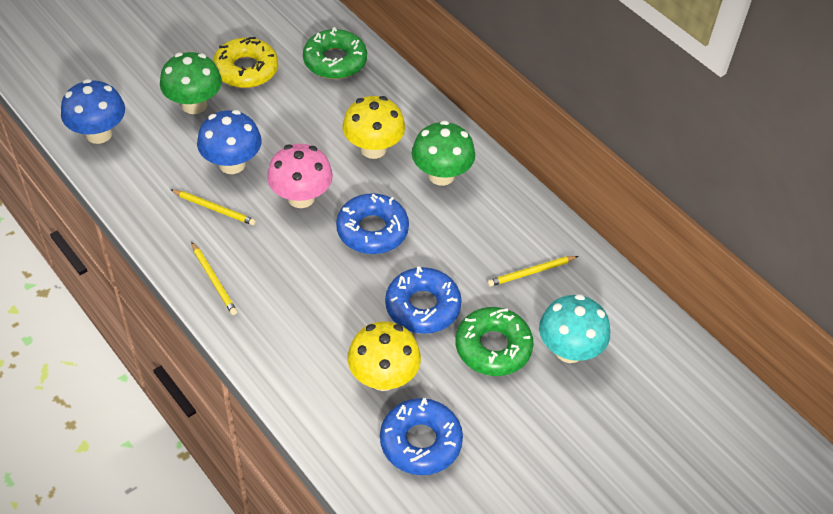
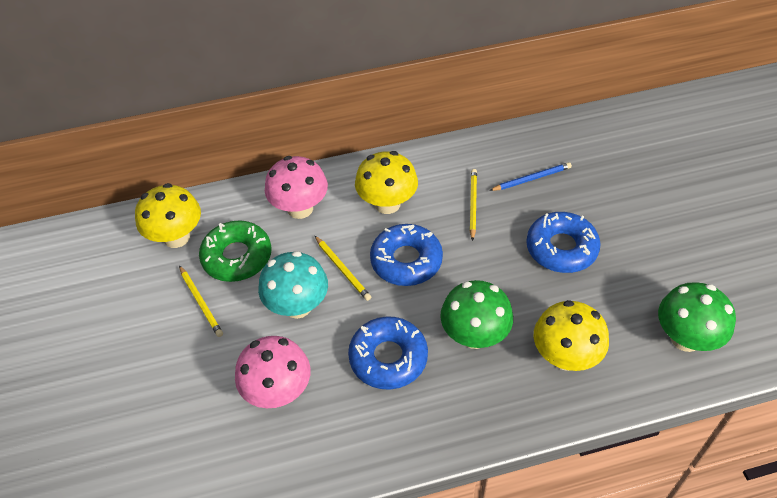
blue mushroom: [61,79,125,144] [197,110,262,174] = 2 -> none = 0
blue pencil: none = 0 -> [489,162,572,191] = 1
green donut: [303,27,367,79] [455,307,534,376] = 2 -> [199,220,271,282] = 1
pink mushroom: [267,144,333,208] = 1 -> [235,336,310,408] [265,156,328,219] = 2
yellow donut: [213,37,278,88] = 1 -> none = 0
yellow mushroom: [342,96,405,159] [347,322,421,391] = 2 -> [135,183,201,248] [355,151,418,214] [534,300,609,371] = 3

